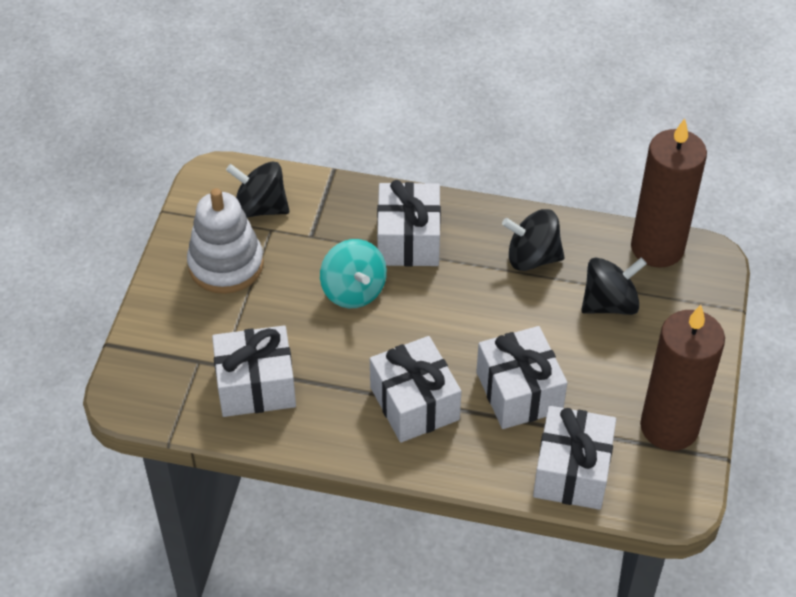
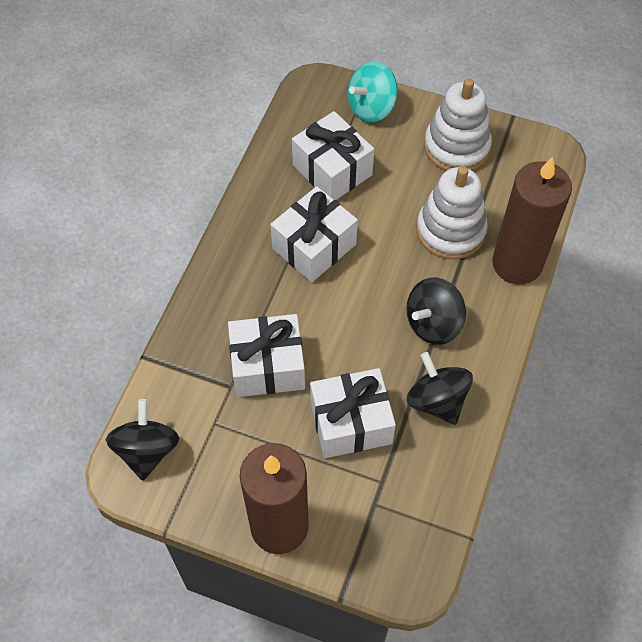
white gift: [212,325,296,417] [370,336,461,443] [377,180,441,266] [476,326,567,429] [533,406,616,510] = 5 -> [228,314,305,397] [270,186,358,282] [292,111,374,200] [310,368,396,458] = 4
white stacking toy: [187,188,264,294] = 1 -> [417,166,488,259] [424,78,492,171] = 2

